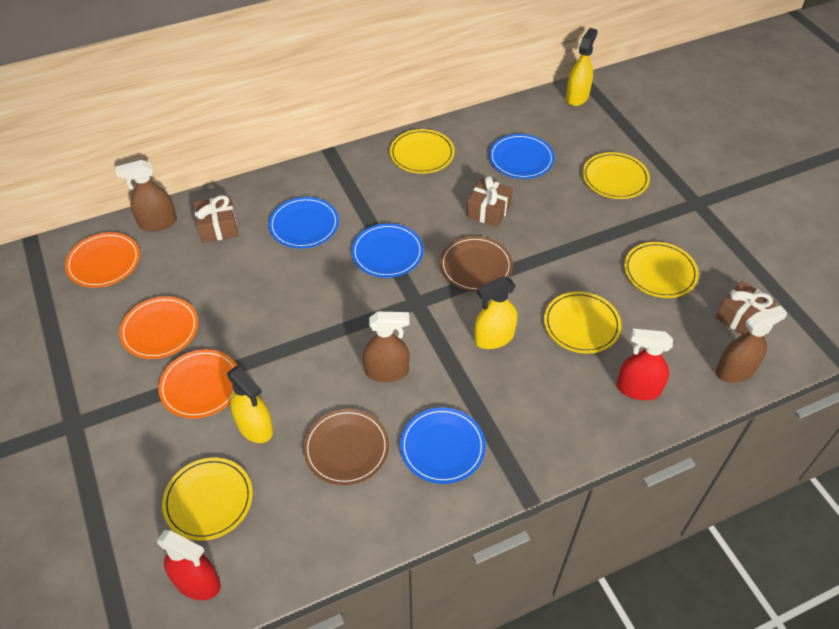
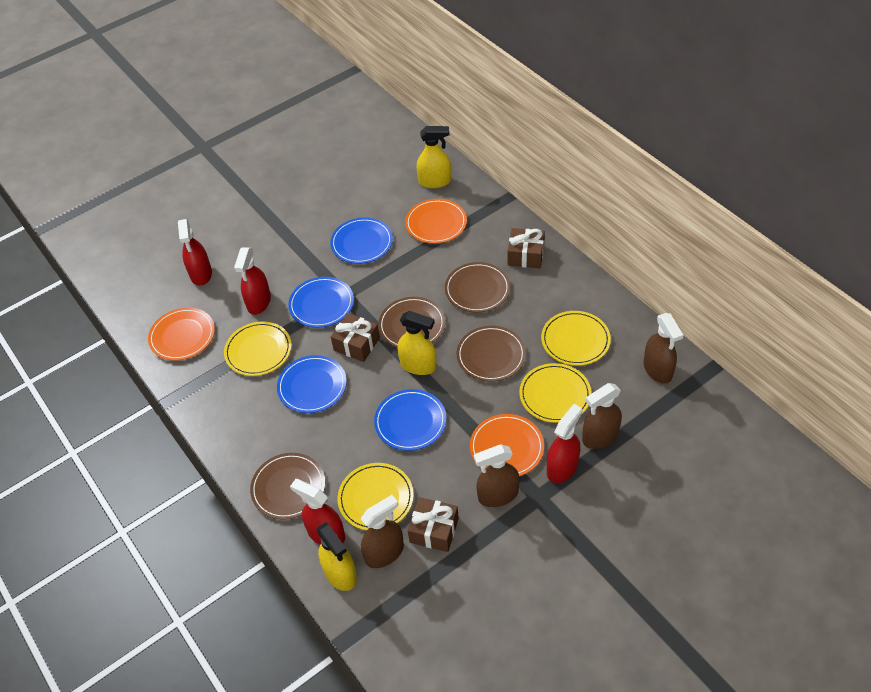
brown plate: [303,409,389,485] [440,236,513,292] = 2 -> [250,453,325,520] [378,297,445,347] [445,262,510,313] [457,326,526,382] = 4
brown spray bottle: [115,160,177,231] [363,312,410,382] [716,306,787,383] = 3 -> [360,495,404,568] [474,444,520,507] [582,383,622,449] [643,313,683,384] = 4
red spray bottle: [157,530,221,600] [617,328,673,400] = 2 -> [178,219,212,286] [234,247,271,315] [290,479,345,545] [547,404,582,483] = 4
yellow plate: [162,458,253,541] [390,129,455,174] [544,291,622,354] [582,152,650,199] [624,242,699,298] = 5 -> [224,321,292,376] [338,463,414,530] [519,363,592,423] [541,311,611,366] = 4

